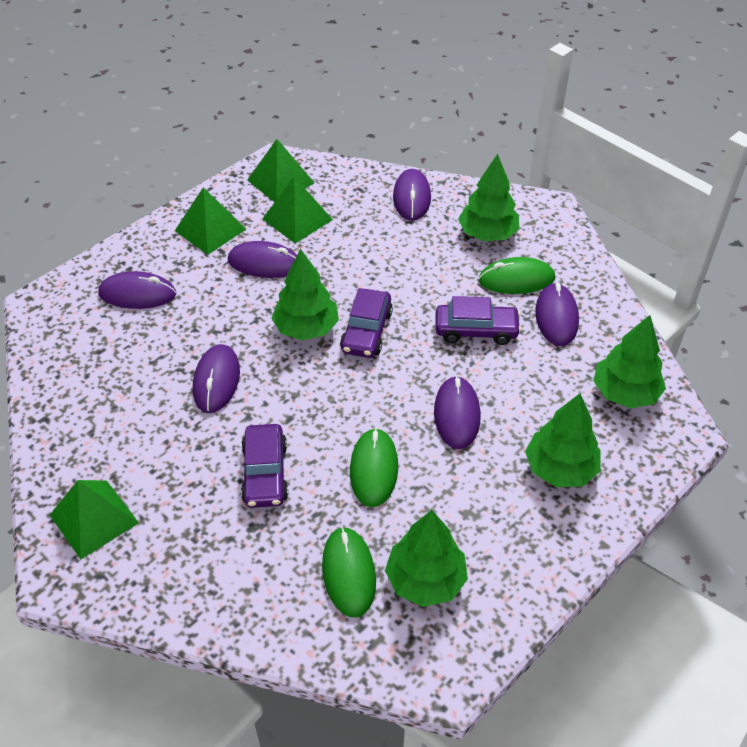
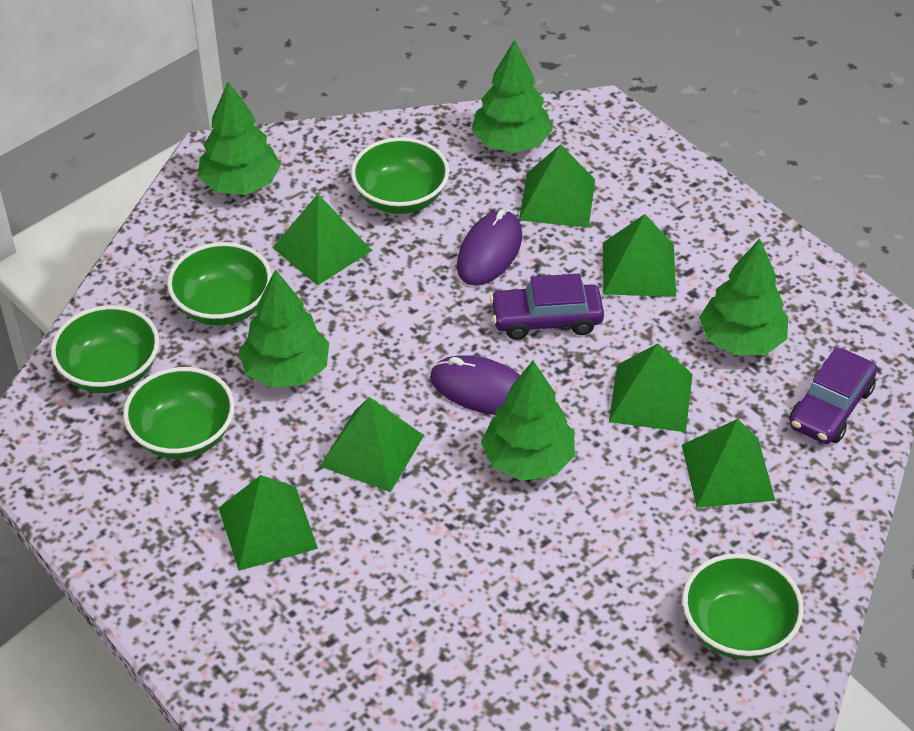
green bowl: none = 0 -> [51,305,159,393] [123,367,235,459] [167,242,272,326] [351,137,449,214] [682,553,804,660] = 5
green mouse: [322,527,376,617] [350,428,398,507] [478,257,555,294] = 3 -> none = 0
green pyramid: [50,480,139,559] [175,187,246,255] [247,139,315,202] [262,177,333,244] = 4 -> [219,475,318,571] [272,194,372,285] [320,397,424,492] [519,144,595,228] [603,214,676,297] [609,344,692,432] [682,419,775,508] = 7
purple car: [241,424,288,508] [340,288,393,358] [435,296,521,345] = 3 -> [490,273,604,340] [789,347,877,444] = 2
purple mouse: [98,271,176,309] [193,344,240,413] [228,241,297,278] [393,169,431,221] [434,376,480,449] [536,283,579,346] = 6 -> [430,355,520,415] [457,209,522,286] = 2

